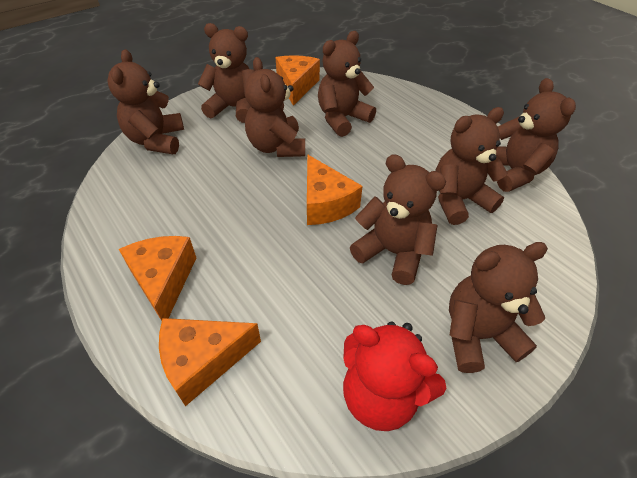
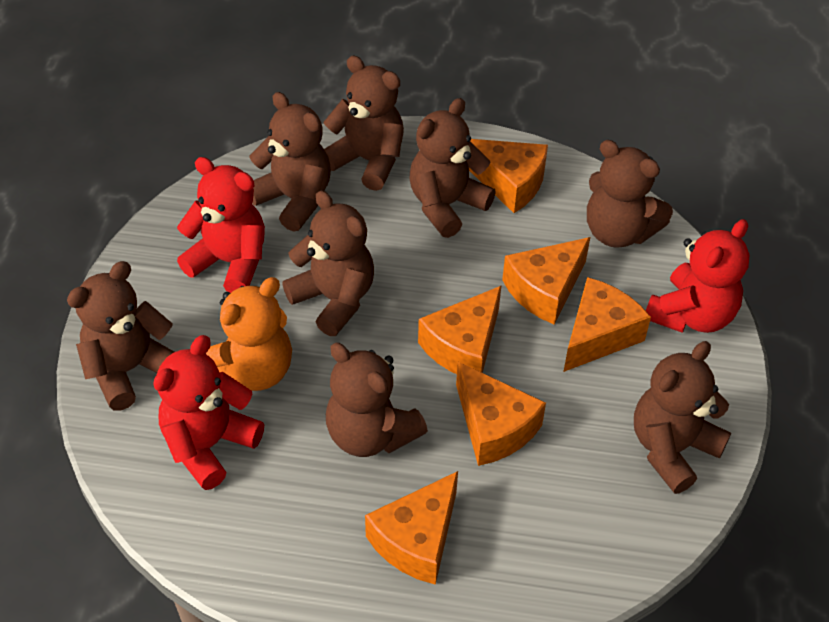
orange cheese: [119,236,196,321] [159,318,261,406] [275,55,320,106] [307,154,363,225] = 4 -> [365,471,458,585] [418,286,501,374] [456,362,546,466] [469,139,548,213] [502,237,590,325] [563,277,651,372] = 6
orange teddy bear: none = 0 -> [206,277,292,391] = 1
red teddy bear: [343,321,446,431] = 1 -> [154,335,264,490] [177,157,265,293] [646,219,749,333] = 3

